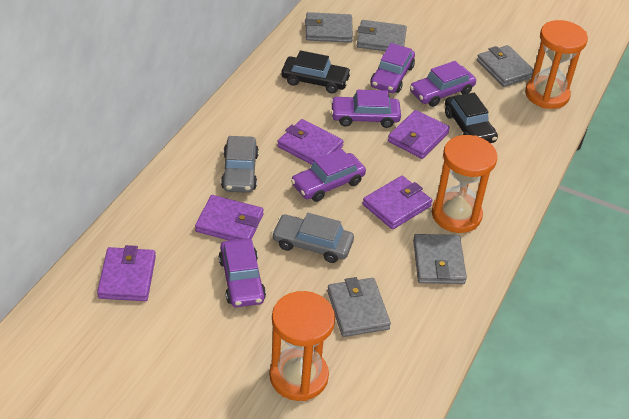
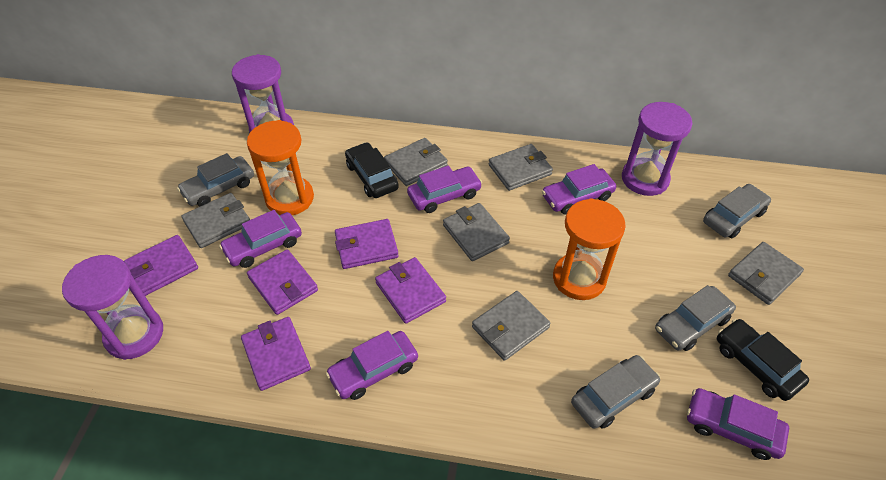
grey car: [221,136,259,193] [272,213,354,263] = 2 -> [177,153,254,206] [571,355,660,429] [655,285,736,351] [703,184,771,238] = 4
grey wallet: [305,12,353,43] [327,277,391,337] [357,20,407,51] [413,234,467,284] [477,45,534,87] = 5 -> [181,193,250,248] [384,138,448,186] [443,203,510,261] [472,291,551,361] [489,144,553,191] [728,242,804,305] = 6
orange hourglass: [269,291,335,401] [432,135,497,233] [525,20,588,109] = 3 -> [247,120,314,215] [553,199,626,300] = 2
purple hourglass: none = 0 -> [62,255,163,360] [232,54,294,133] [622,102,692,196] = 3

